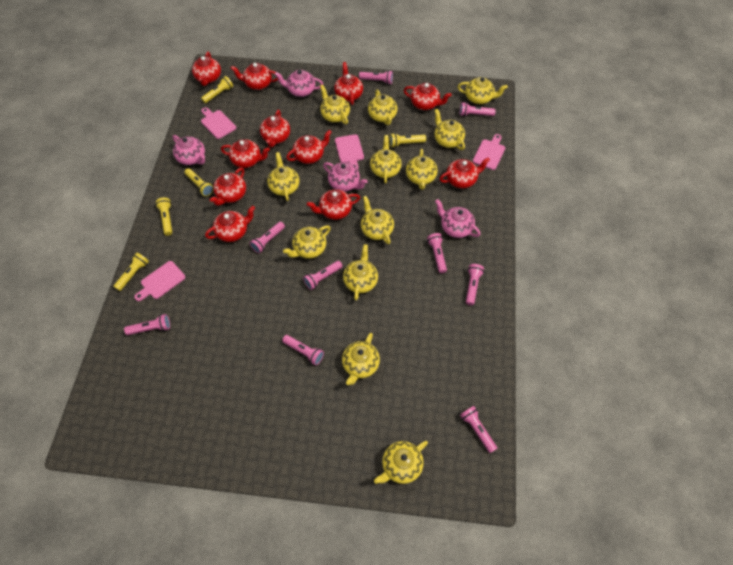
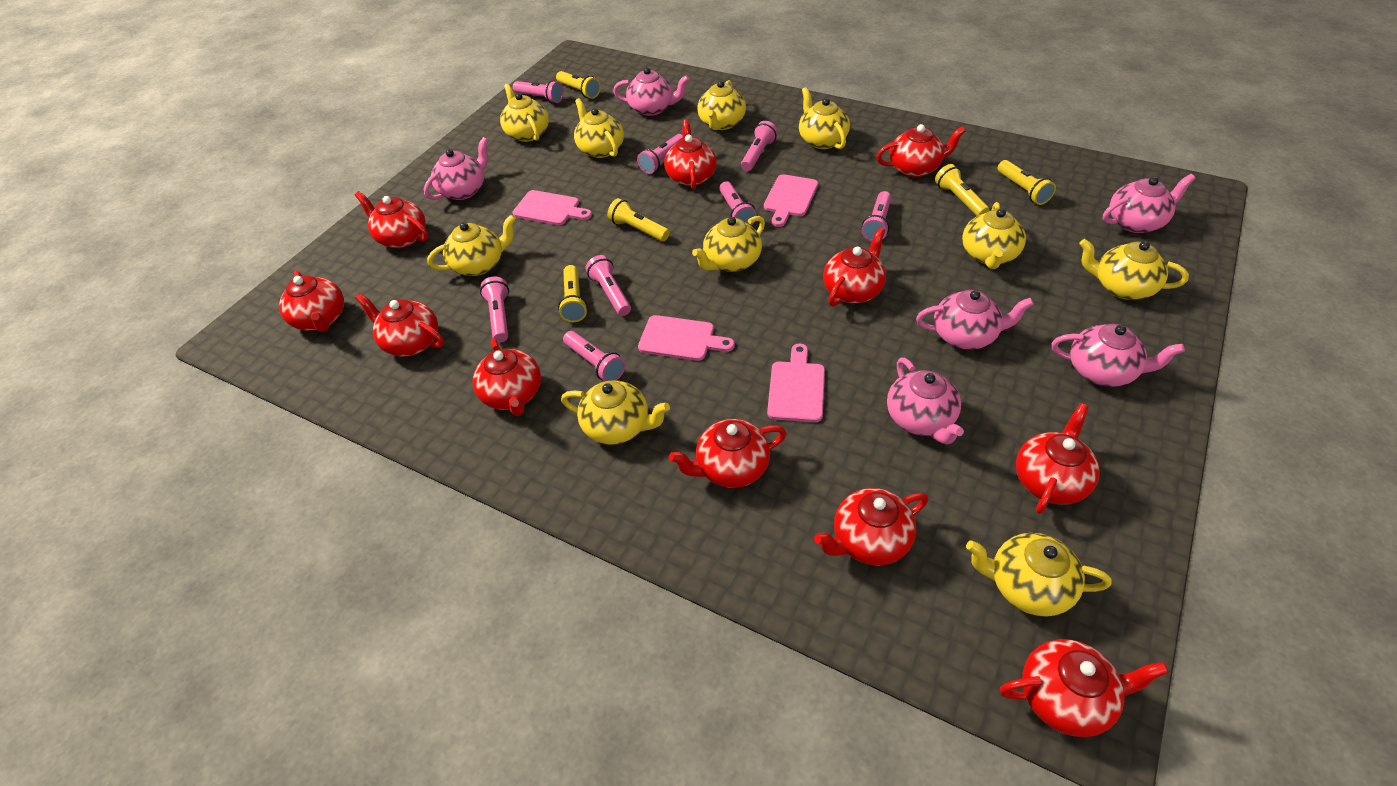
pink flashlight: [124,314,170,335] [250,222,285,254] [282,335,324,366] [303,261,343,290] [359,70,393,84] [427,233,447,273] [460,102,496,116] [460,406,497,453] [466,264,484,305] = 9 -> [480,277,509,343] [513,80,564,103] [563,331,625,381] [586,255,631,316] [637,134,683,174] [719,181,757,226] [741,121,778,171] [862,191,891,241] = 8
pink teapot: [172,135,205,165] [275,70,323,97] [323,162,368,192] [435,199,481,238] = 4 -> [424,137,488,200] [613,67,690,116] [887,358,964,444] [916,290,1034,350] [1052,324,1185,387] [1103,174,1195,233] = 6
yellow teapot: [267,152,300,201] [283,225,331,259] [320,85,350,124] [342,333,380,385] [343,244,378,301] [361,196,394,244] [368,89,398,125] [370,135,401,183] [374,441,428,484] [406,149,438,190] [434,109,465,150] [458,77,508,104] = 12 -> [427,214,516,276] [500,84,549,142] [561,380,670,445] [574,98,624,158] [692,216,765,272] [697,80,746,130] [799,87,850,149] [962,202,1026,269] [966,533,1112,617] [1079,239,1189,300] = 10

